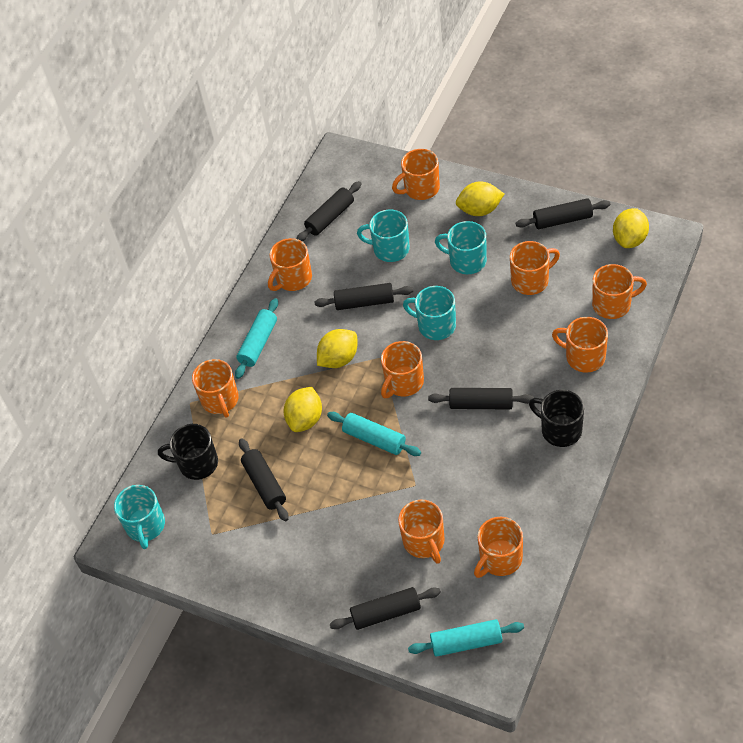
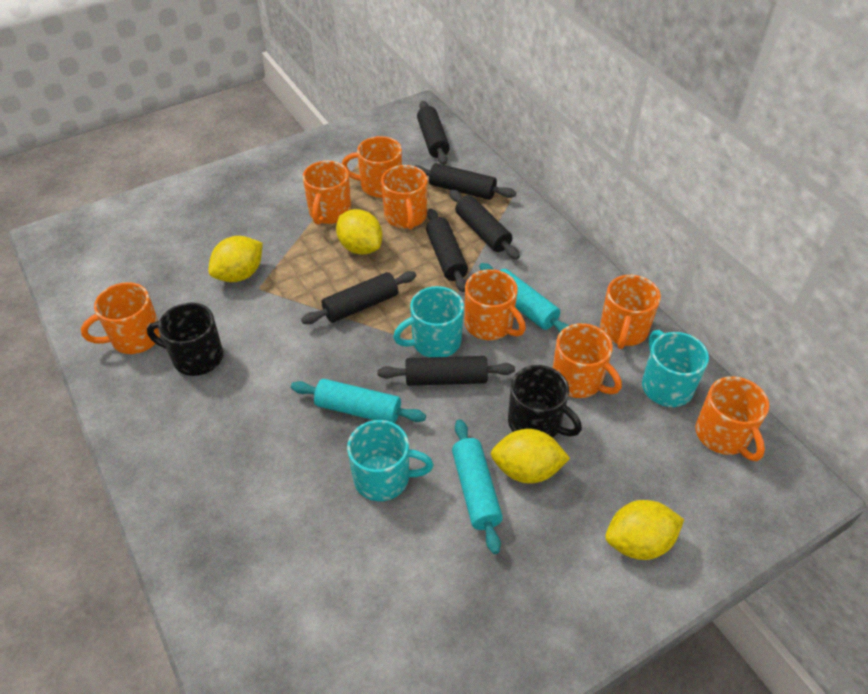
orange mug: [192,359,239,418] [268,238,312,291] [381,341,424,398] [392,149,440,200] [398,500,445,564] [474,517,523,578] [510,241,560,295] [552,317,608,373] [592,264,647,319] = 9 -> [81,282,160,354] [303,161,351,225] [342,136,402,198] [381,165,427,230] [465,269,526,340] [553,323,622,398] [600,275,661,349] [696,376,769,461] = 8
turquoise mug: [114,485,165,549] [357,210,410,262] [403,286,456,340] [435,221,487,274] = 4 -> [347,420,433,501] [393,286,464,357] [642,330,709,407] = 3

